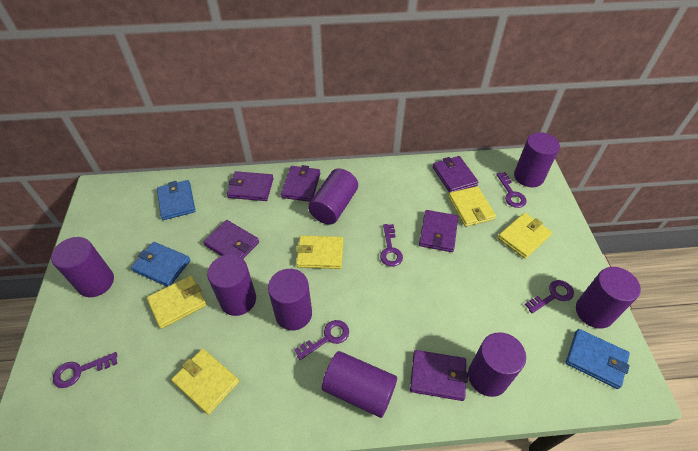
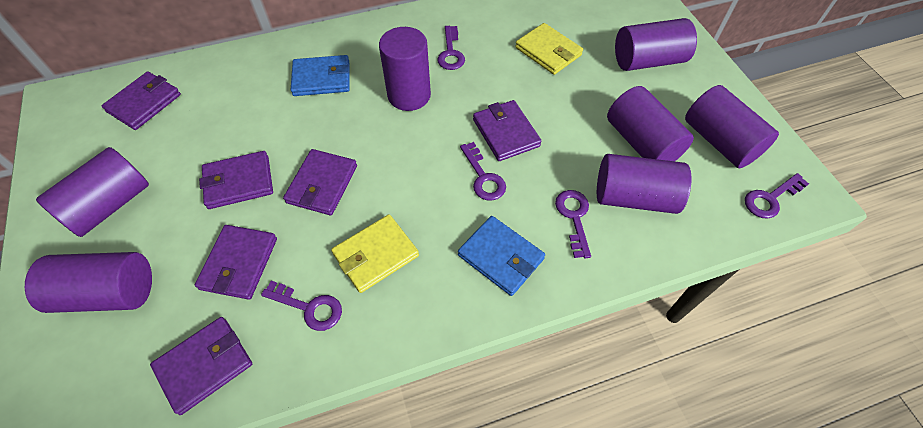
blue wallet: [131,242,191,287] [157,180,196,220] [566,329,630,389] = 3 -> [291,55,350,96] [458,216,545,296] = 2
purple cylinder: [51,237,114,297] [207,255,256,316] [268,269,312,330] [308,169,358,225] [322,351,397,418] [468,332,526,397] [514,132,560,187] [576,267,641,329] = 8 -> [25,252,152,313] [36,147,149,237] [379,27,431,111] [597,154,691,214] [607,86,694,161] [615,18,697,71] [685,85,779,168] = 7
yellow wallet: [147,276,207,329] [171,349,239,415] [296,235,343,269] [448,186,496,227] [498,213,552,259] = 5 -> [331,214,419,293] [515,23,583,75] = 2

